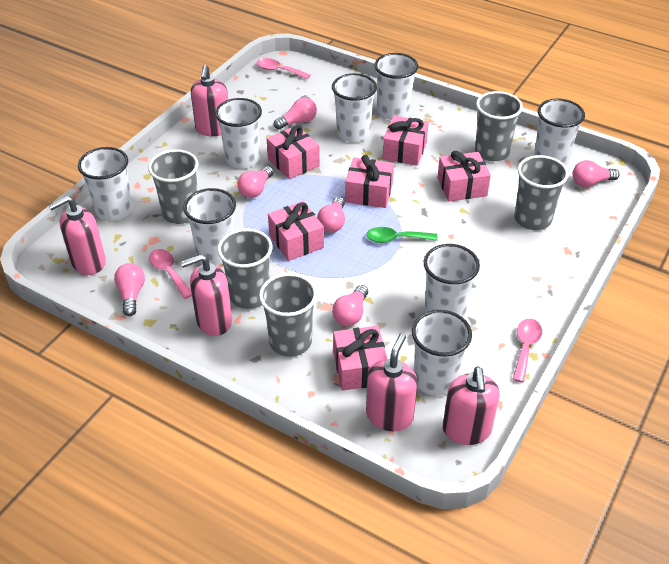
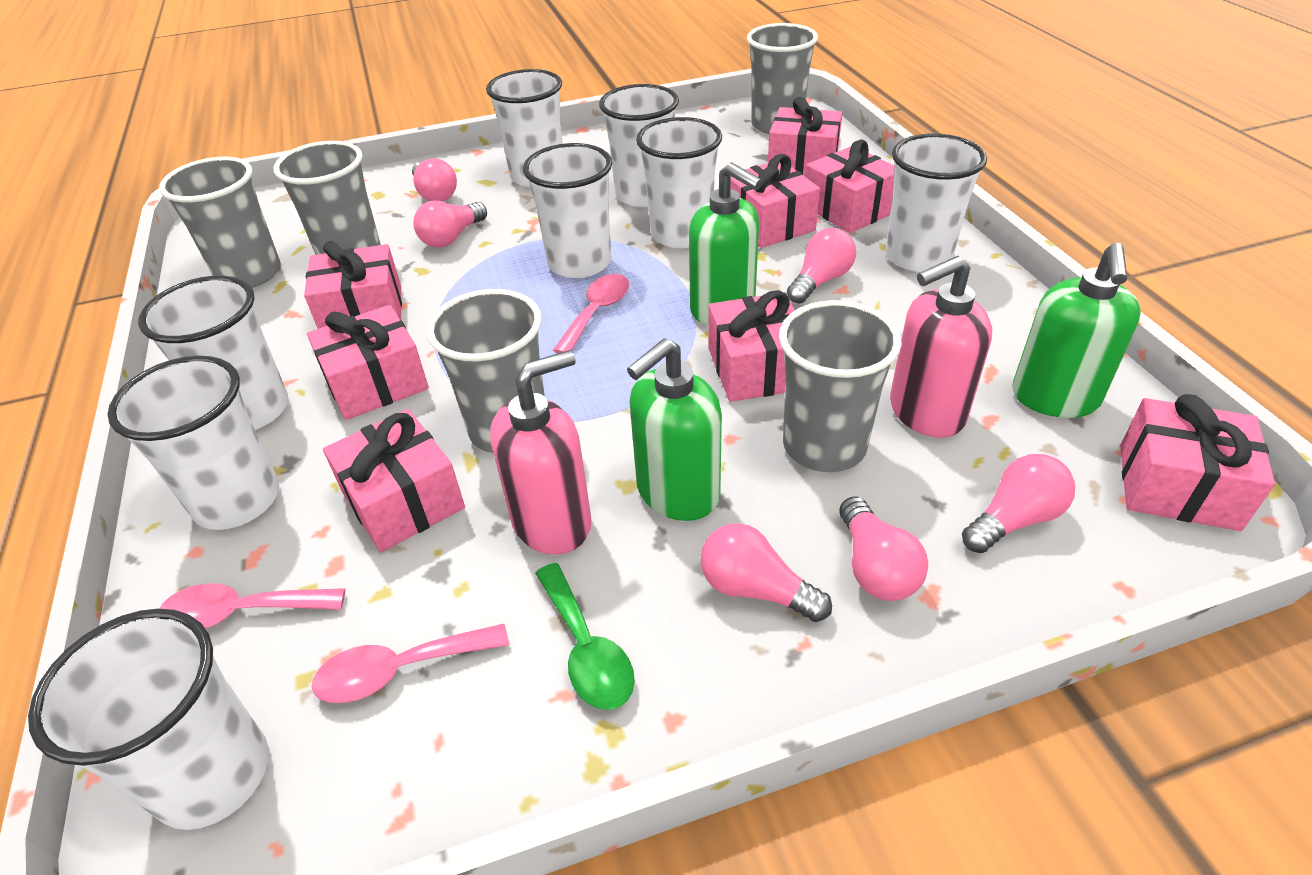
green soap dispenser: none = 0 -> [627,338,722,521] [689,162,762,325] [1012,243,1141,418] = 3
pink gift: [267,125,320,179] [268,201,324,261] [333,326,387,391] [345,155,394,208] [383,116,429,166] [437,151,491,202] = 6 -> [304,241,402,329] [307,305,429,420] [323,409,465,552] [709,290,795,402] [731,154,820,248] [768,97,842,176] [805,140,894,233] [1120,394,1275,531] = 8
pink soap dispenser: [48,196,106,275] [181,254,232,336] [191,65,228,136] [366,333,418,431] [443,366,499,445] = 5 -> [490,350,592,555] [890,256,992,438] = 2

